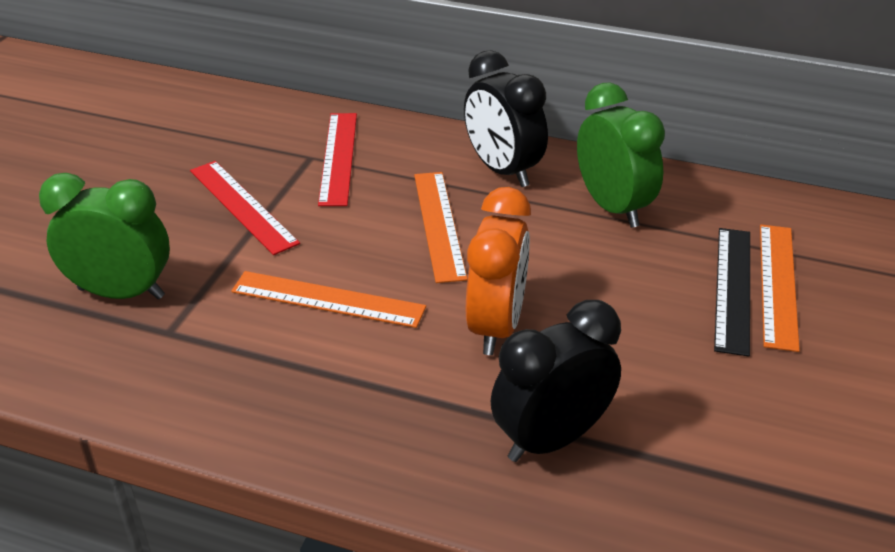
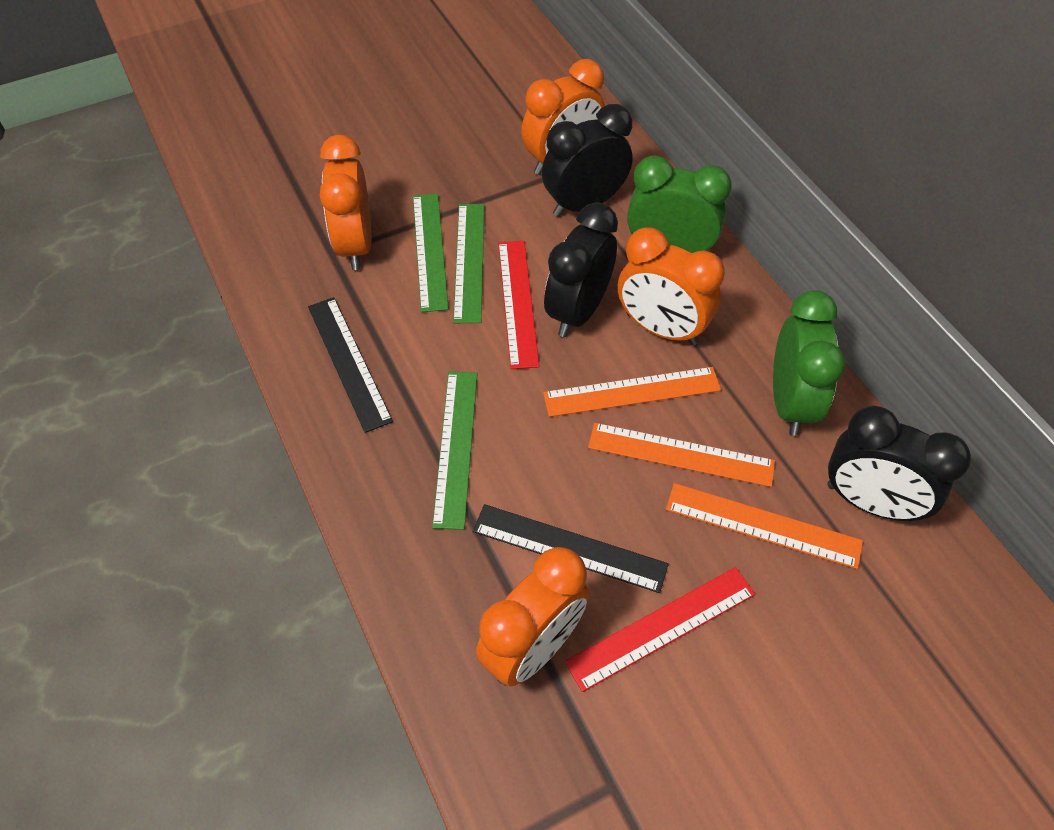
black clock: [464,50,548,187] [491,300,621,462] = 2 -> [542,104,633,217] [544,202,618,337] [828,406,971,522] = 3
black ruler: [714,228,750,356] = 1 -> [308,297,393,433] [473,504,669,593] = 2
green ruler: none = 0 -> [413,193,449,312] [432,372,478,530] [453,204,485,323] = 3
orange clock: [466,187,531,355] = 1 -> [320,135,371,270] [476,547,589,687] [521,59,605,175] [618,227,725,345] = 4

